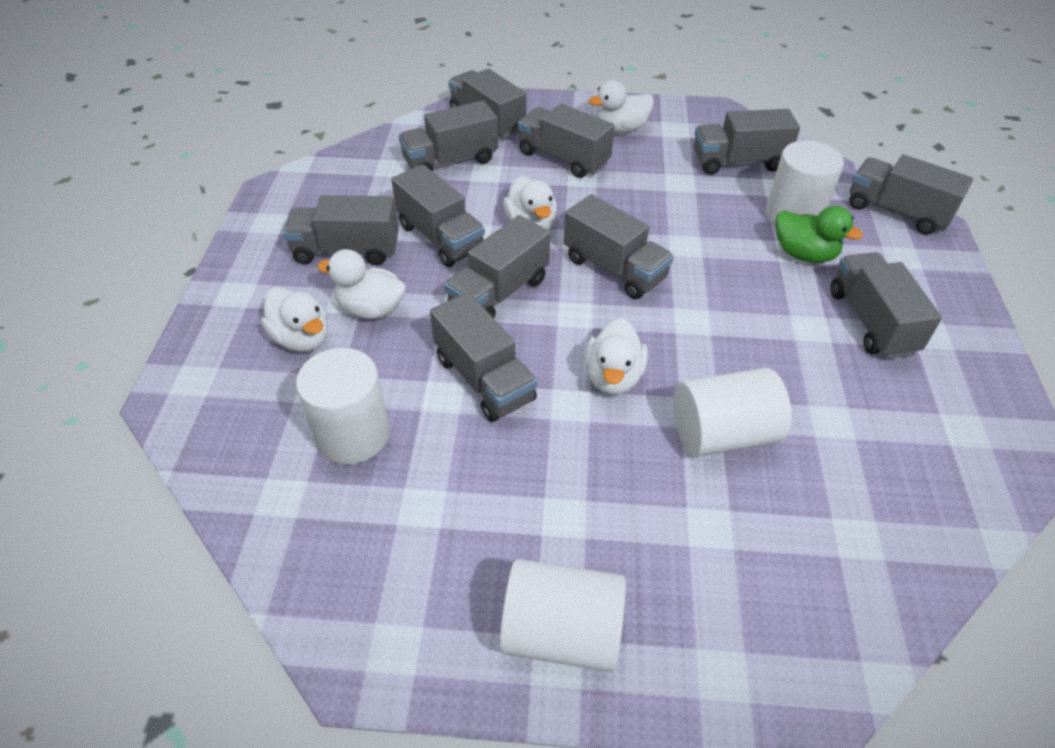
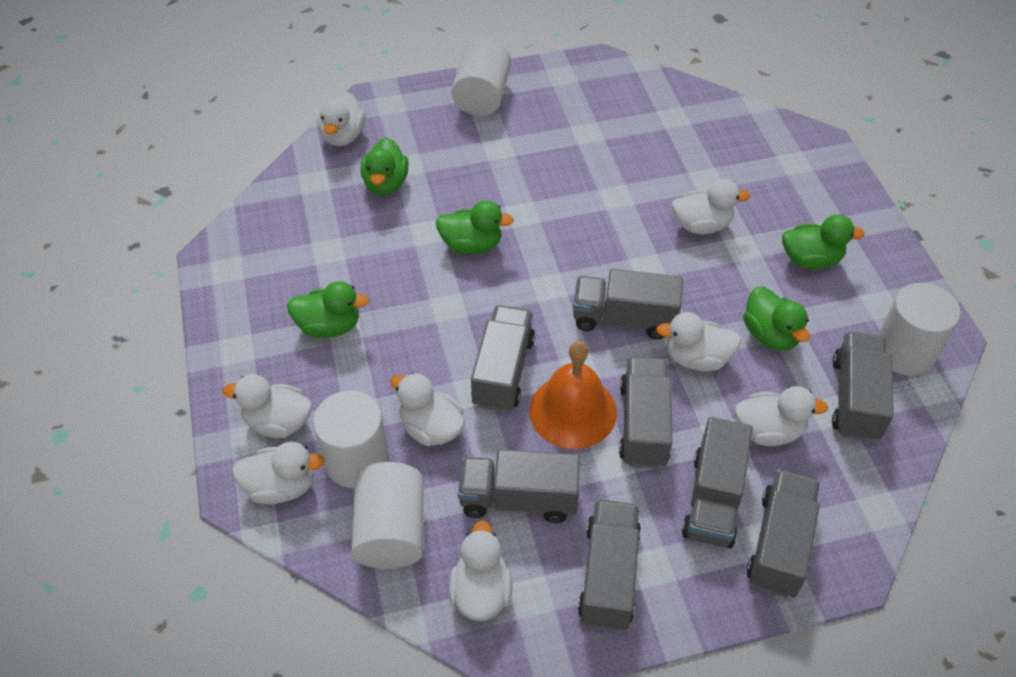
green duck: [776,206,863,263] = 1 -> [287,281,369,338] [361,138,409,195] [436,201,514,254] [743,287,810,351] [782,215,865,269] = 5
grey truck: [283,195,399,265] [391,164,485,267] [398,100,498,171] [430,292,537,422] [445,215,550,318] [448,69,526,139] [518,104,614,178] [564,194,674,299] [694,109,800,175] [830,252,942,359] [849,155,973,235] = 11 -> [458,449,580,523] [471,305,535,412] [573,269,683,339] [578,499,641,631] [619,357,672,469] [682,417,753,548] [747,469,820,598] [832,331,894,442] = 8
orange bell: none = 0 -> [529,341,617,449] = 1
white duck: [261,287,328,352] [317,249,406,319] [503,176,557,230] [585,318,648,395] [588,80,654,133] = 5 -> [223,374,312,438] [232,442,325,504] [318,92,366,146] [391,373,464,446] [449,520,512,621] [656,312,741,371] [672,179,750,234] [735,386,828,446] = 8

